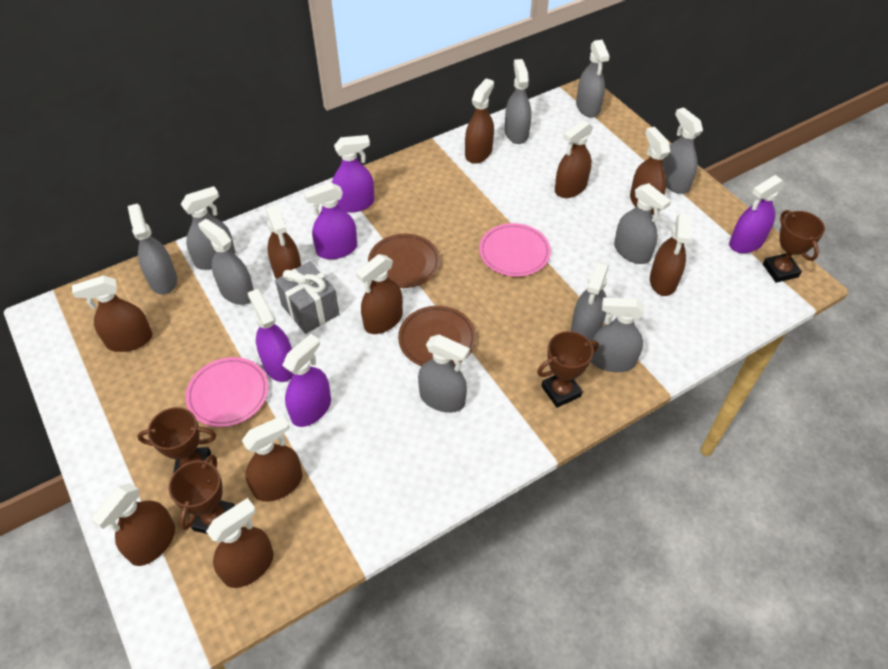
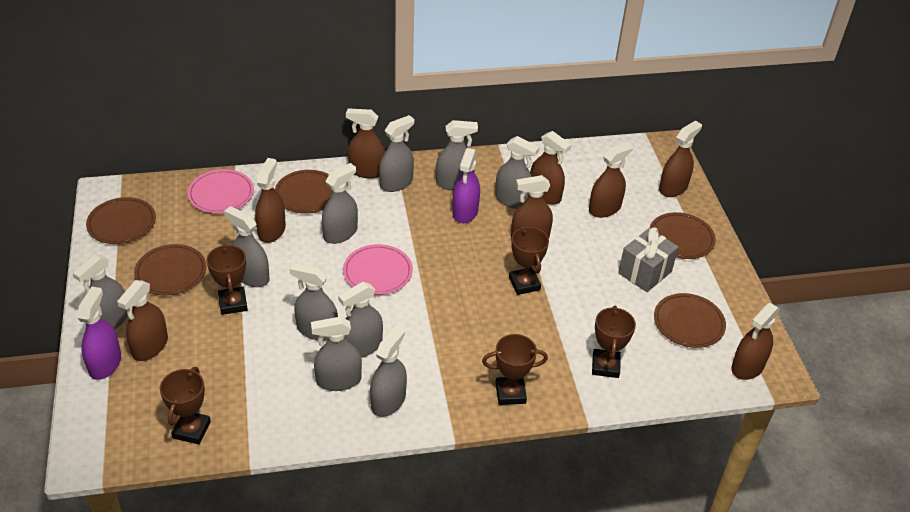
brown plate: [368,234,440,288] [398,306,476,366] = 2 -> [86,197,156,244] [134,244,206,295] [275,170,332,214] [650,212,716,259] [654,293,726,348] = 5
brown spray bottle: [72,275,153,352] [91,483,175,566] [206,498,274,588] [242,415,302,502] [266,205,301,279] [356,254,403,334] [465,78,494,164] [555,120,593,198] [630,127,670,215] [650,214,691,296] = 10 -> [117,280,168,361] [255,158,286,243] [346,108,386,179] [511,175,553,239] [530,131,571,205] [589,142,633,218] [659,121,702,197] [732,303,780,380] = 8
brown trophy: [137,407,216,474] [168,454,235,534] [537,331,599,408] [763,210,825,283] = 4 -> [160,367,211,444] [206,244,248,315] [482,334,548,405] [509,226,549,295] [592,306,636,378] = 5
purple spray bottle: [248,289,293,382] [282,334,331,427] [304,182,357,259] [332,135,375,213] [729,175,786,253] = 5 -> [77,287,121,380] [452,148,480,223] = 2

